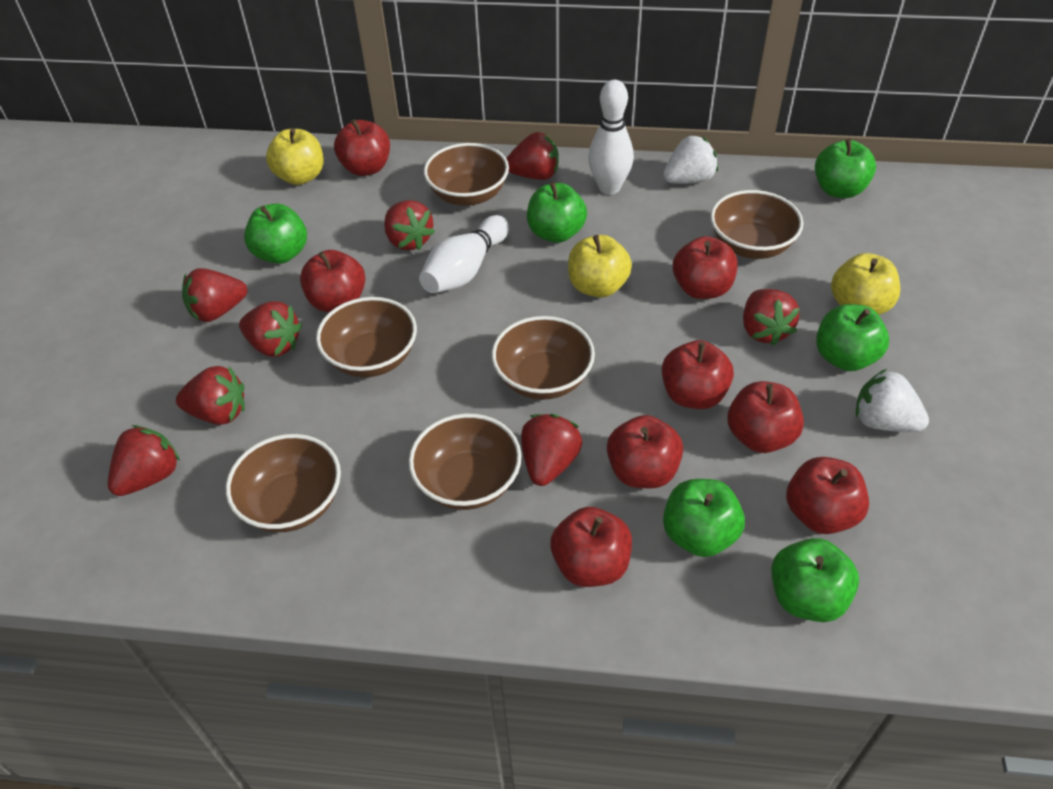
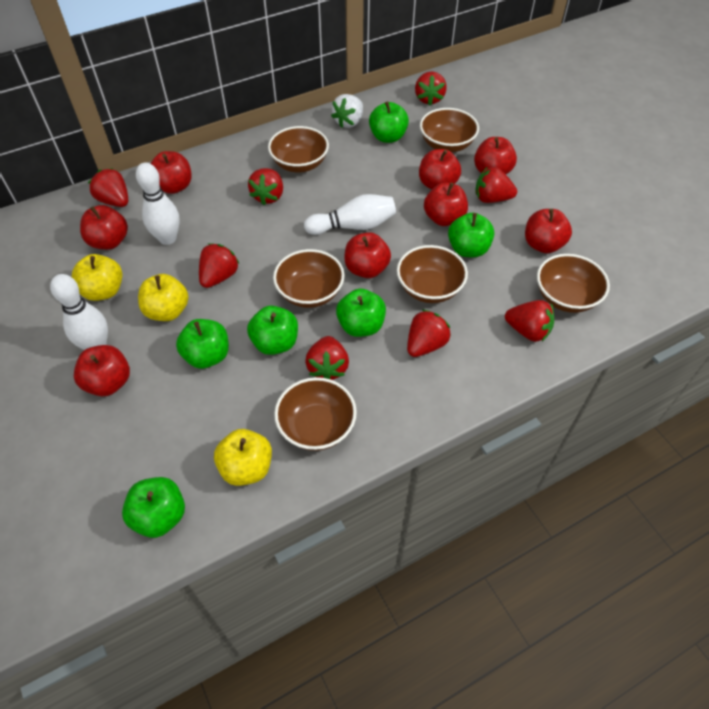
white bowling pin: [419,215,509,293] [588,80,634,194] = 2 -> [50,274,108,350] [136,163,180,245] [304,194,396,235] = 3
white strawberry: [663,135,718,184] [856,369,929,432] = 2 -> [331,94,363,128] = 1

